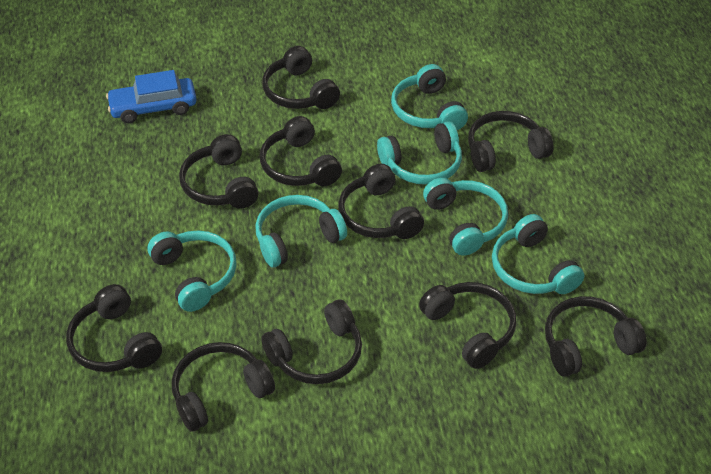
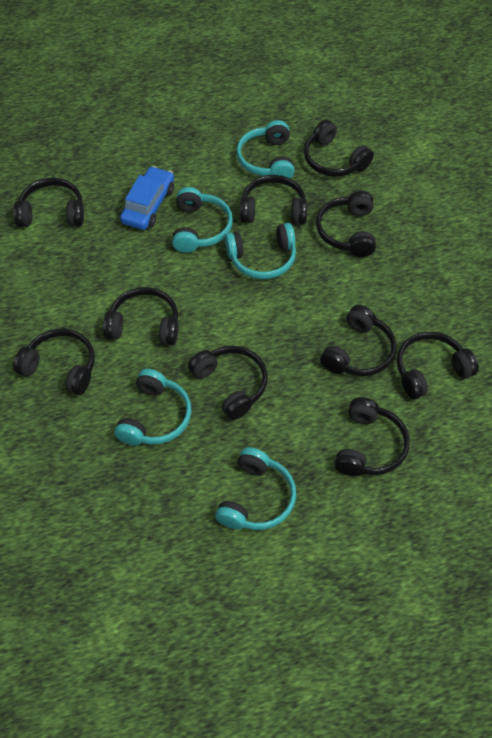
turquoise headphones: [148,230,237,312] [255,195,347,267] [377,121,462,185] [391,64,468,130] [423,178,508,256] [492,214,584,294] = 6 -> [114,369,192,446] [172,187,233,253] [215,447,296,530] [225,223,296,279] [236,120,295,179] = 5

